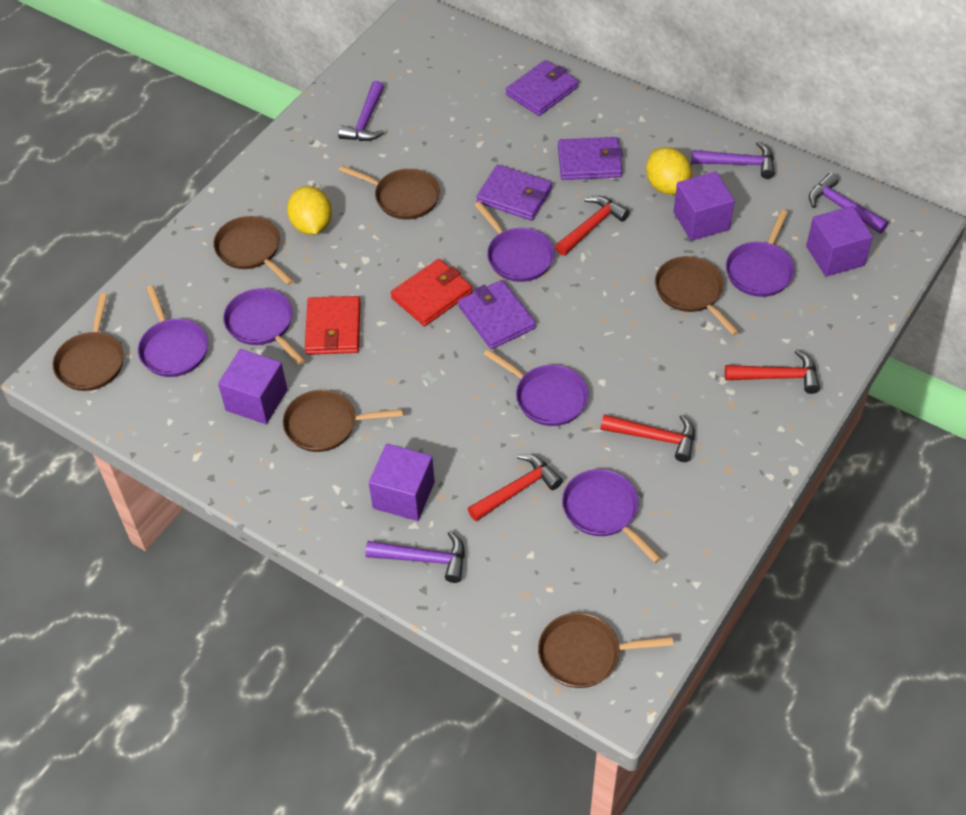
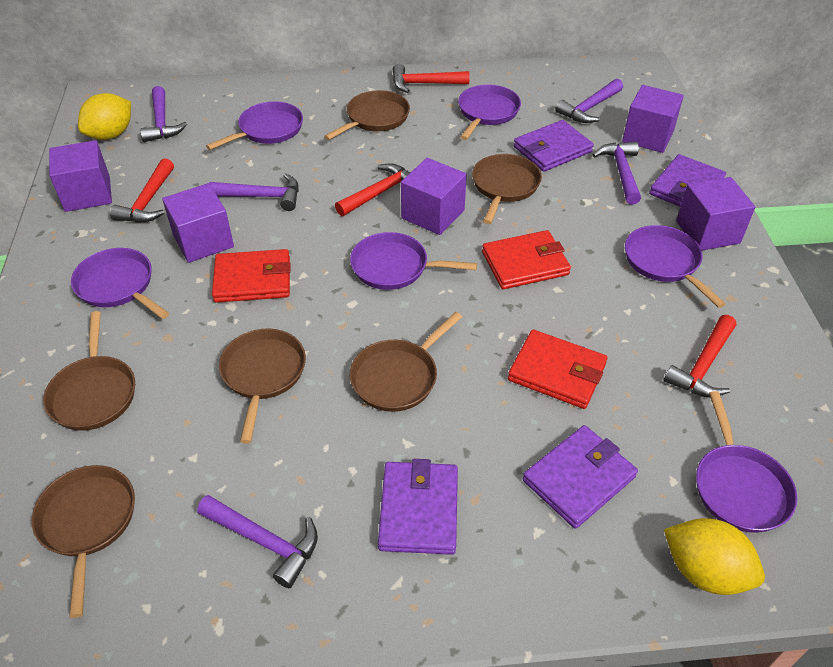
purple cube: [218,349,287,424] [369,443,435,521] [674,171,735,241] [806,206,873,277] = 4 -> [49,140,112,212] [162,183,234,263] [401,158,467,235] [622,85,684,153] [676,177,755,250] = 5
purple hammer: [338,81,384,141] [365,531,465,583] [691,141,775,179] [809,173,888,233] = 4 -> [140,86,187,142] [197,495,318,588] [209,173,299,211] [555,79,623,123] [593,142,641,205] = 5
red wallet: [305,296,360,355] [391,259,473,326] = 2 -> [212,249,290,303] [482,230,571,289] [508,330,607,409] = 3

